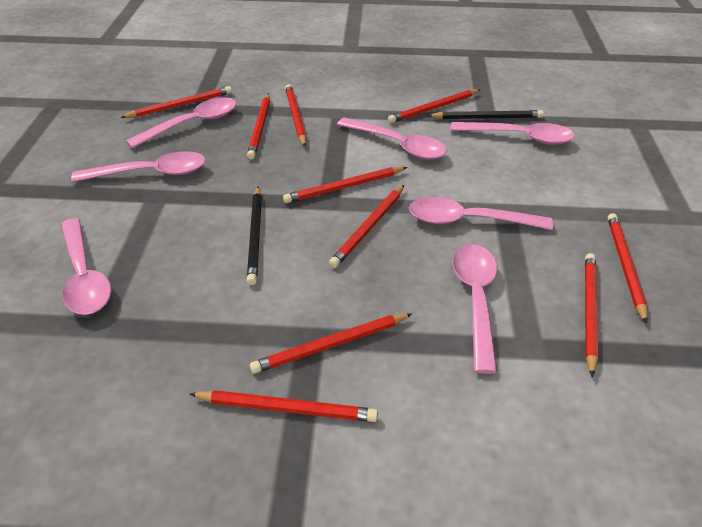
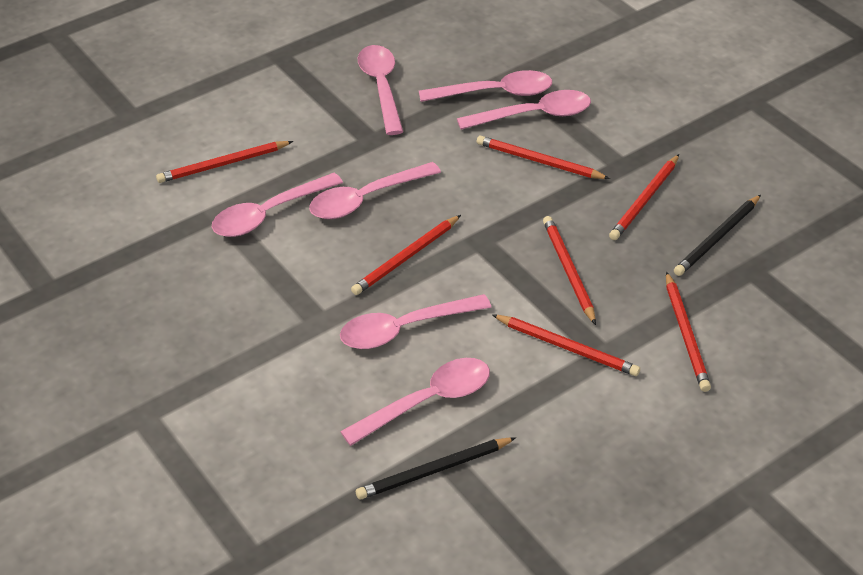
red pencil: [120,86,232,118] [189,390,378,422] [247,93,270,159] [250,313,412,374] [283,167,407,203] [285,84,307,147] [329,185,404,268] [388,89,480,123] [585,253,598,377] [608,213,648,324] = 10 -> [156,141,293,183] [351,215,461,295] [477,135,610,179] [492,314,640,376] [543,216,596,325] [609,154,679,240] [666,271,711,392] = 7

